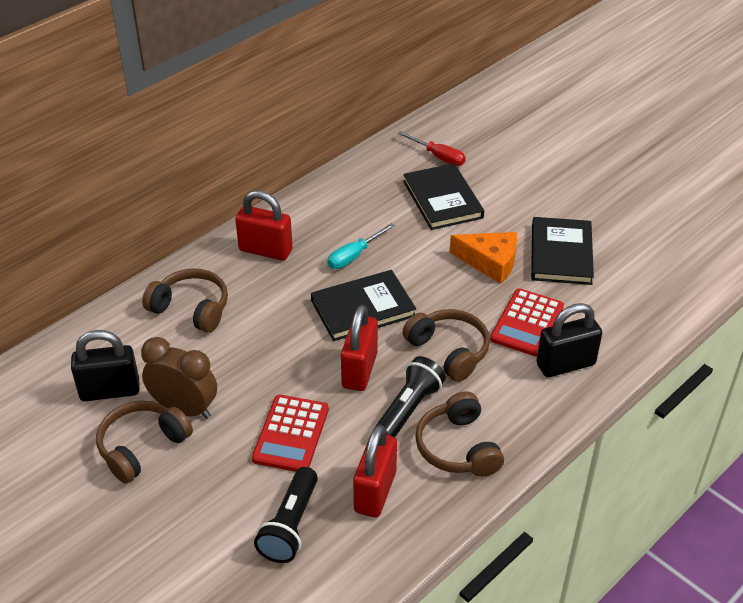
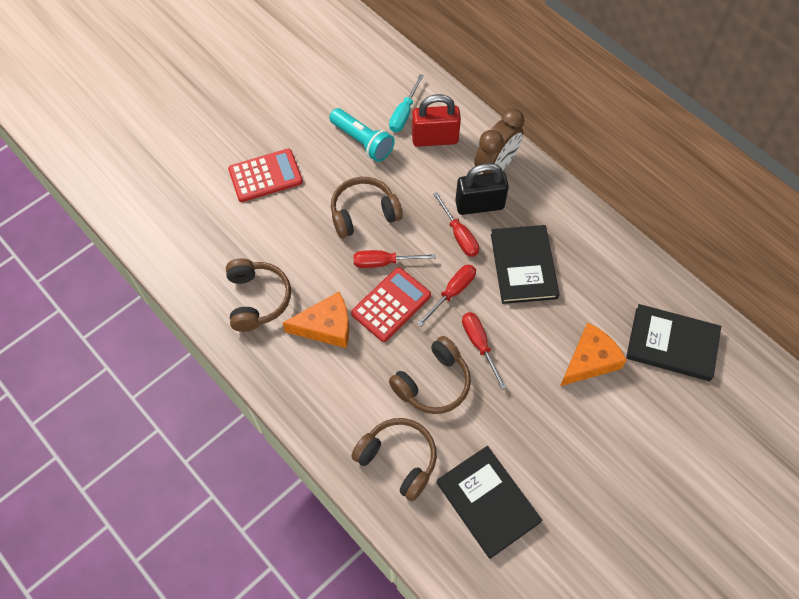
black flashlight: [254,467,318,563] [374,356,446,437] = 2 -> none = 0
black padlock: [71,330,139,401] [537,303,602,378] = 2 -> [455,163,509,215] = 1
orange cheese: [450,232,517,284] = 1 -> [283,292,349,348] [560,323,627,386] = 2
red padlock: [235,190,293,261] [341,305,378,391] [353,425,397,518] = 3 -> [412,94,461,147] = 1
red screwdriver: [398,131,466,166] = 1 -> [354,250,436,268] [417,265,476,326] [433,192,479,257] [462,312,507,390] = 4
turquoise flashlight: none = 0 -> [329,108,395,162] = 1

